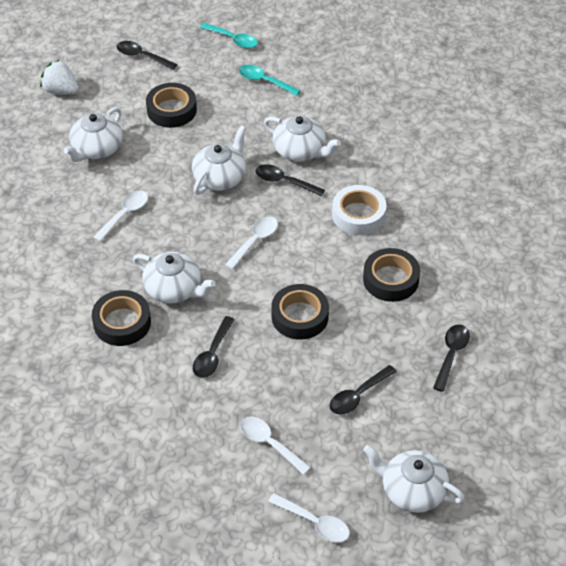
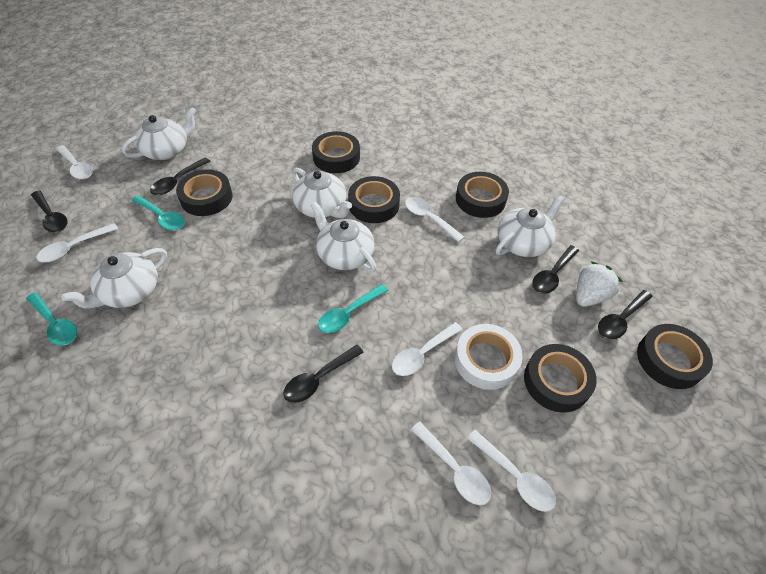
black tape: [92,290,151,346] [146,83,197,128] [271,284,329,340] [363,248,420,302] = 4 -> [176,169,233,216] [312,131,360,173] [348,176,400,223] [456,172,509,218] [524,344,597,413] [637,324,713,389] = 6
turquoise spoon: [200,23,258,49] [239,65,301,96] = 2 -> [26,292,77,346] [131,195,185,230] [318,284,388,333] = 3
white spoon: [93,190,148,242] [225,217,278,270] [240,416,311,475] [268,493,350,543] = 4 -> [36,223,118,262] [56,145,93,179] [392,322,463,376] [405,197,464,242] [411,422,491,505] [467,430,556,512] = 6

